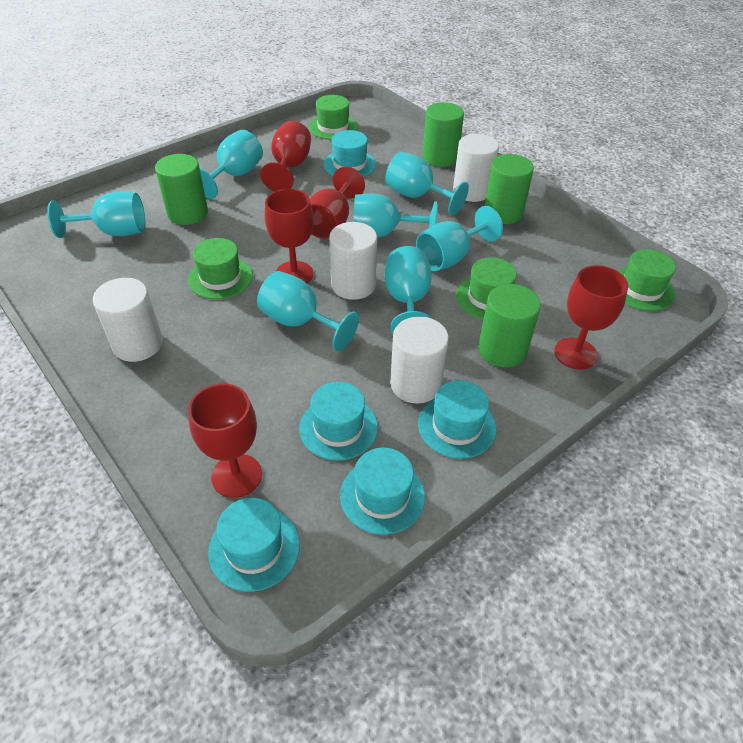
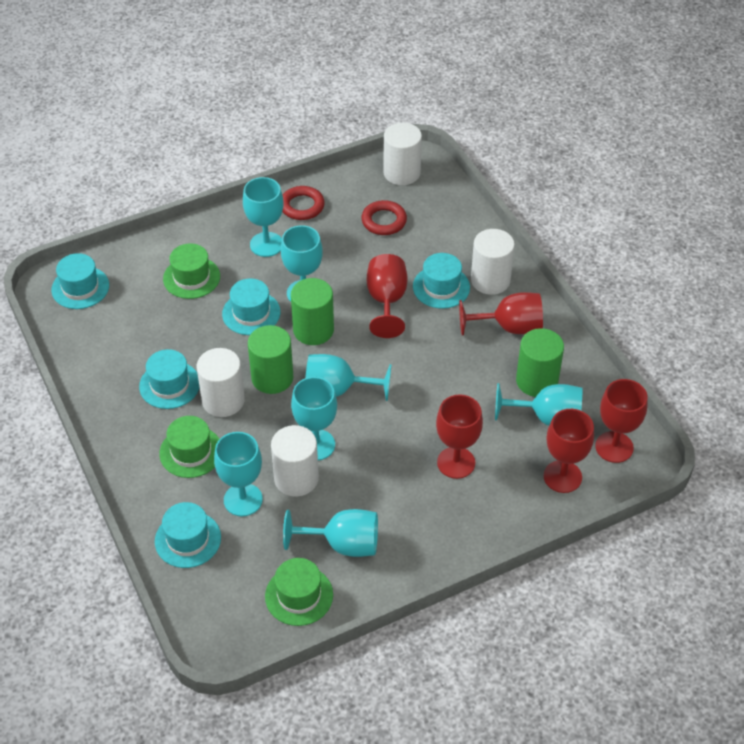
green cylinder: [155,154,208,225] [423,102,464,167] [478,284,541,367] [484,154,534,224] = 4 -> [248,325,293,394] [291,278,334,345] [516,328,564,397] = 3
green hat: [188,238,253,299] [309,95,358,140] [456,257,517,319] [618,249,676,311] = 4 -> [159,416,219,478] [163,243,220,299] [265,558,333,626] = 3
red ring: none = 0 -> [282,186,325,220] [361,200,407,235] = 2

